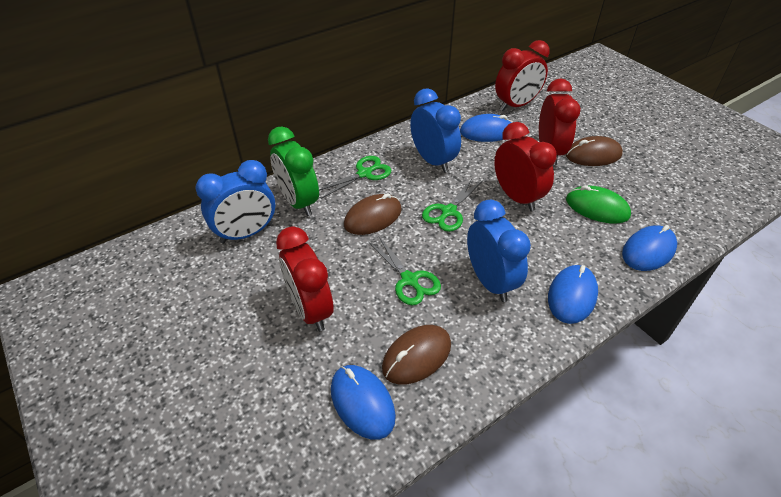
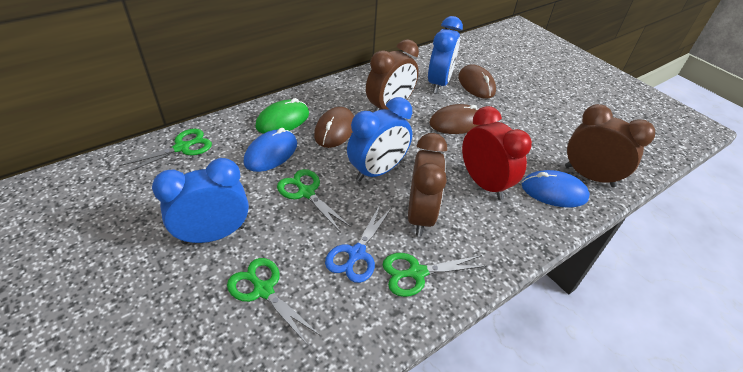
blue mouse: [331,365,396,440] [460,114,513,142] [548,265,598,324] [622,225,677,271] = 4 -> [243,128,297,172] [522,170,590,207] = 2
blue scissors: none = 0 -> [325,205,392,283] = 1
brown clock: none = 0 -> [366,39,419,112] [408,133,447,236] [565,104,655,187] = 3
green clock: [268,127,319,216] = 1 -> none = 0
green scissors: [319,156,392,199] [369,237,441,305] [422,178,482,232] = 3 -> [119,129,212,174] [227,258,320,345] [277,169,351,233] [383,253,487,297] = 4
red clock: [276,226,334,331] [494,122,557,211] [495,40,550,111] [539,78,581,165] = 4 -> [462,106,532,200] = 1

